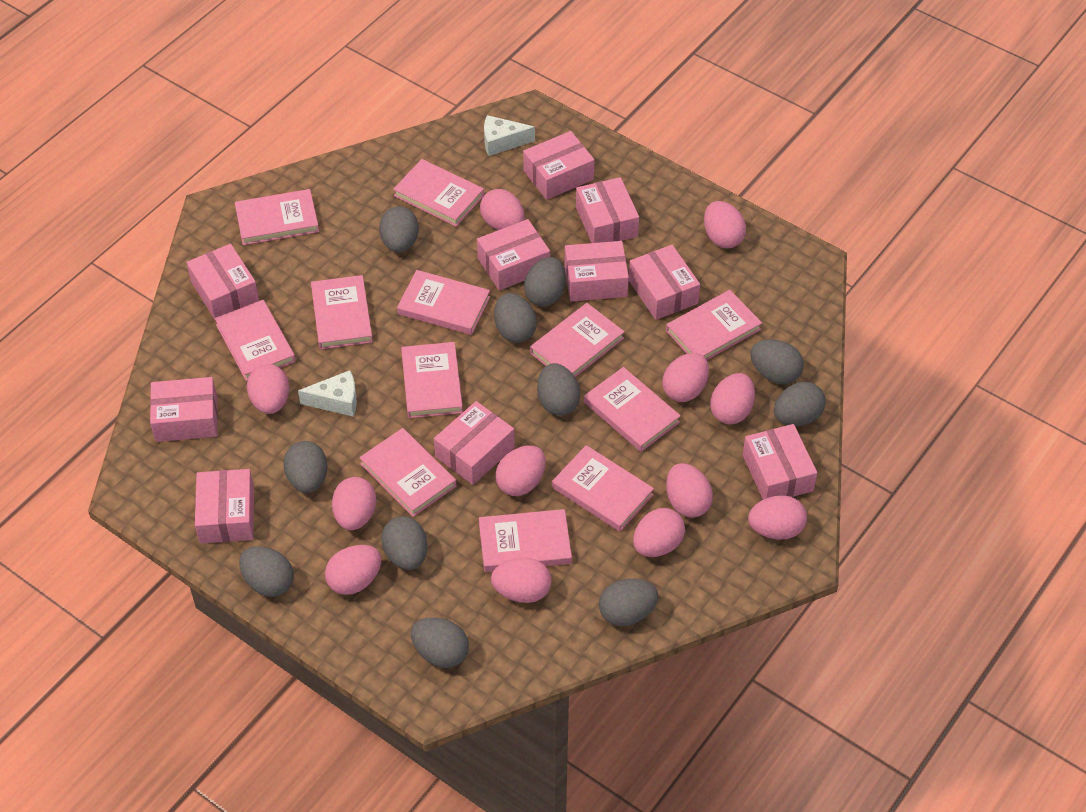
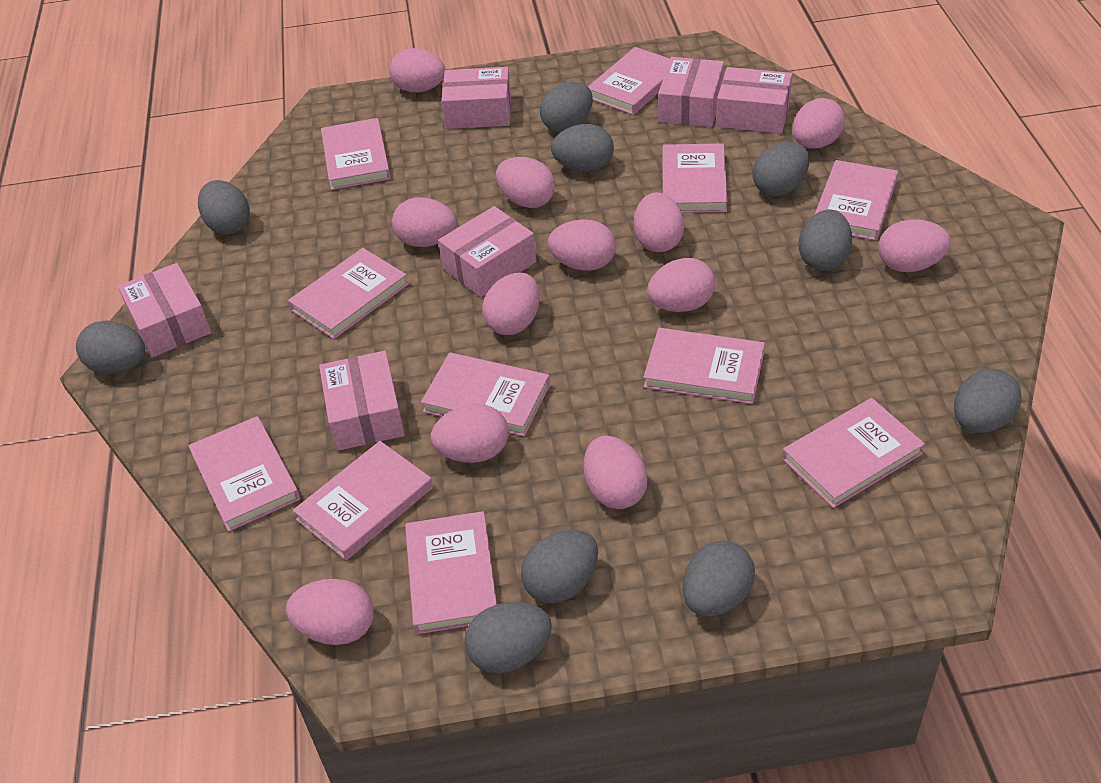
grey egg: [239,546,294,597] [283,441,327,493] [379,206,419,252] [381,516,427,570] [411,617,469,668] [494,293,537,343] [524,257,566,306] [537,363,580,416] [599,579,659,626] [750,339,804,384] [774,382,826,426] = 11 -> [76,321,145,374] [198,180,250,235] [464,602,552,674] [521,530,598,604] [540,82,593,133] [551,124,614,172] [683,541,755,616] [752,142,809,196] [799,210,852,271] [954,369,1021,433] = 10
pink book: [215,300,296,381] [235,189,319,245] [311,275,373,349] [359,428,456,517] [393,159,484,226] [397,270,490,335] [401,342,463,418] [479,509,572,572] [530,303,624,377] [552,445,654,532] [584,367,681,452] [666,290,762,360] = 12 -> [188,416,300,532] [288,248,408,339] [293,441,433,560] [321,118,391,190] [405,511,497,634] [421,352,550,436] [588,47,670,115] [643,328,765,404] [662,143,727,213] [782,398,925,508] [815,160,898,241] = 11
pink box: [150,377,218,442] [187,244,259,319] [195,469,254,543] [434,401,515,485] [477,219,550,290] [523,131,595,200] [565,241,629,301] [576,177,639,243] [629,245,700,320] [743,424,817,500] = 10 -> [118,263,211,357] [319,351,405,451] [438,206,536,297] [441,67,511,129] [658,57,724,127] [716,67,792,133] = 6
white cheese: [298,370,357,417] [484,115,535,156] = 2 -> none = 0

